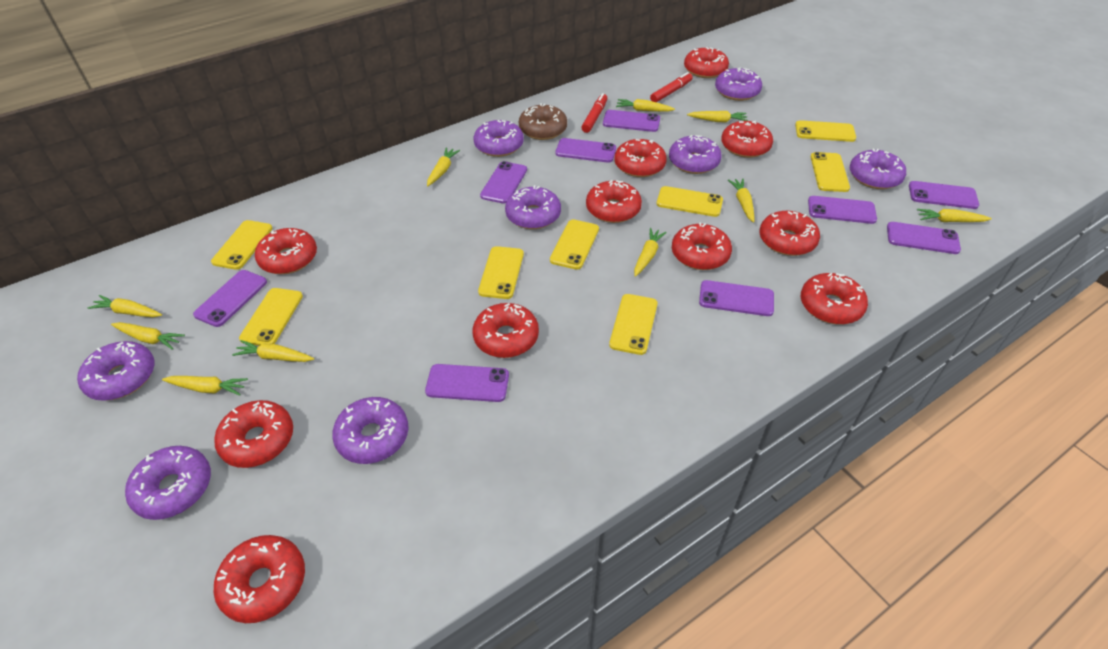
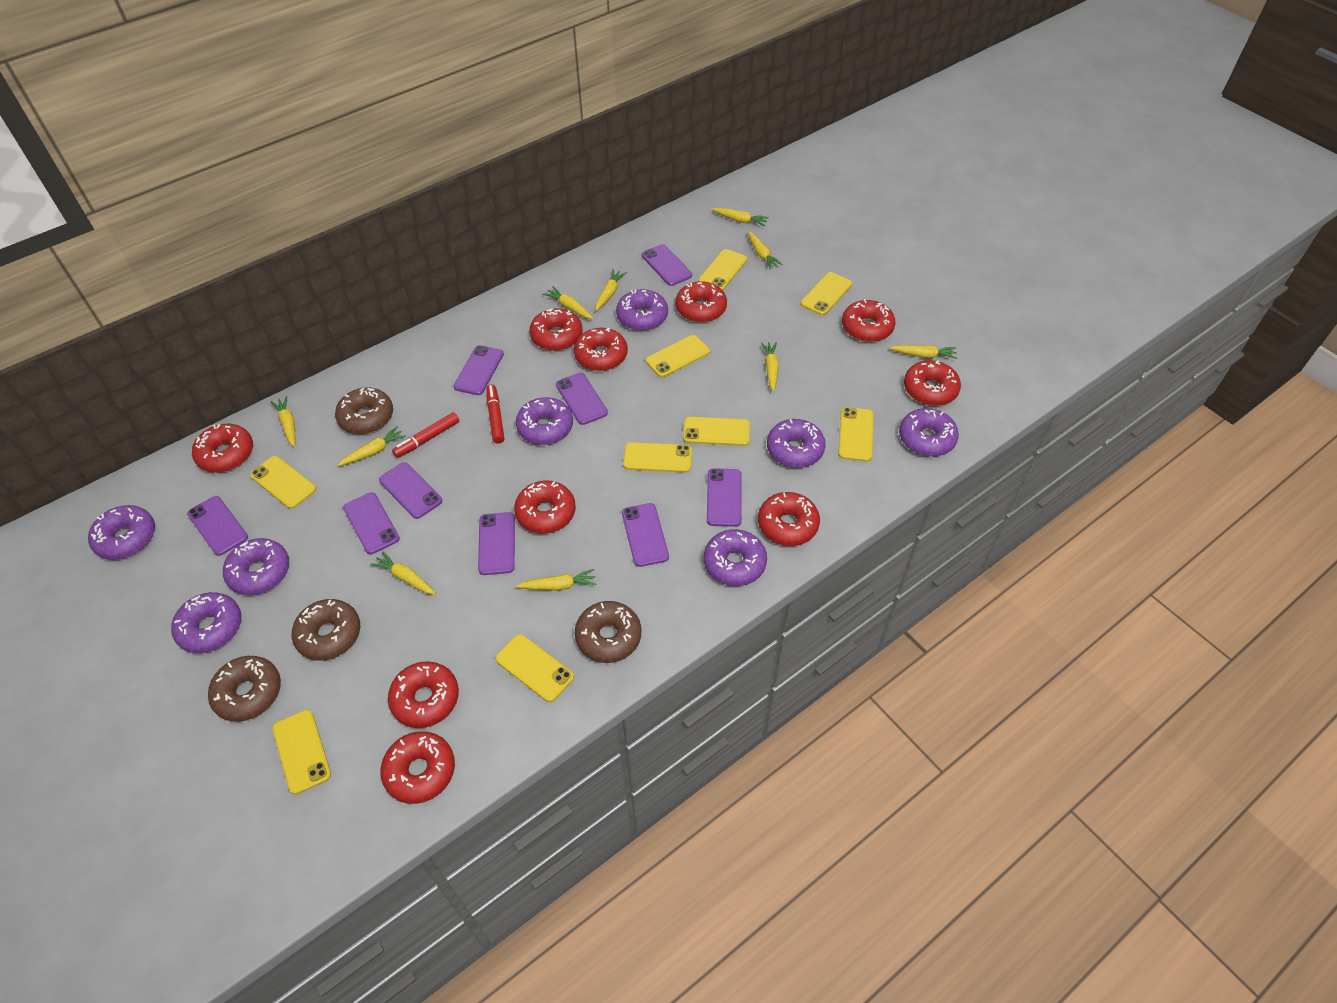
brown donut: [519,103,567,140] = 1 -> [208,656,281,722] [292,599,360,661] [335,387,393,434] [575,601,641,663] = 4
red donut: [214,400,293,468] [214,535,305,623] [255,228,317,274] [473,303,539,358] [586,180,642,223] [614,139,667,177] [672,222,732,270] [684,47,729,78] [721,121,773,158] [760,211,820,256] [801,273,868,325] = 11 -> [192,424,253,473] [380,731,455,804] [388,661,459,728] [514,480,576,534] [529,308,582,351] [574,328,628,371] [675,281,727,322] [758,492,820,546] [842,299,896,342] [904,360,961,406] = 10
yellow phone: [211,220,272,270] [239,288,303,346] [478,246,524,299] [550,220,599,270] [609,294,658,355] [657,186,723,217] [795,120,856,142] [811,152,850,192] = 8 -> [250,456,316,509] [272,710,331,795] [495,634,574,702] [623,442,692,473] [646,335,710,377] [683,417,750,446] [698,249,747,290] [800,272,852,315] [838,407,874,462] = 9

